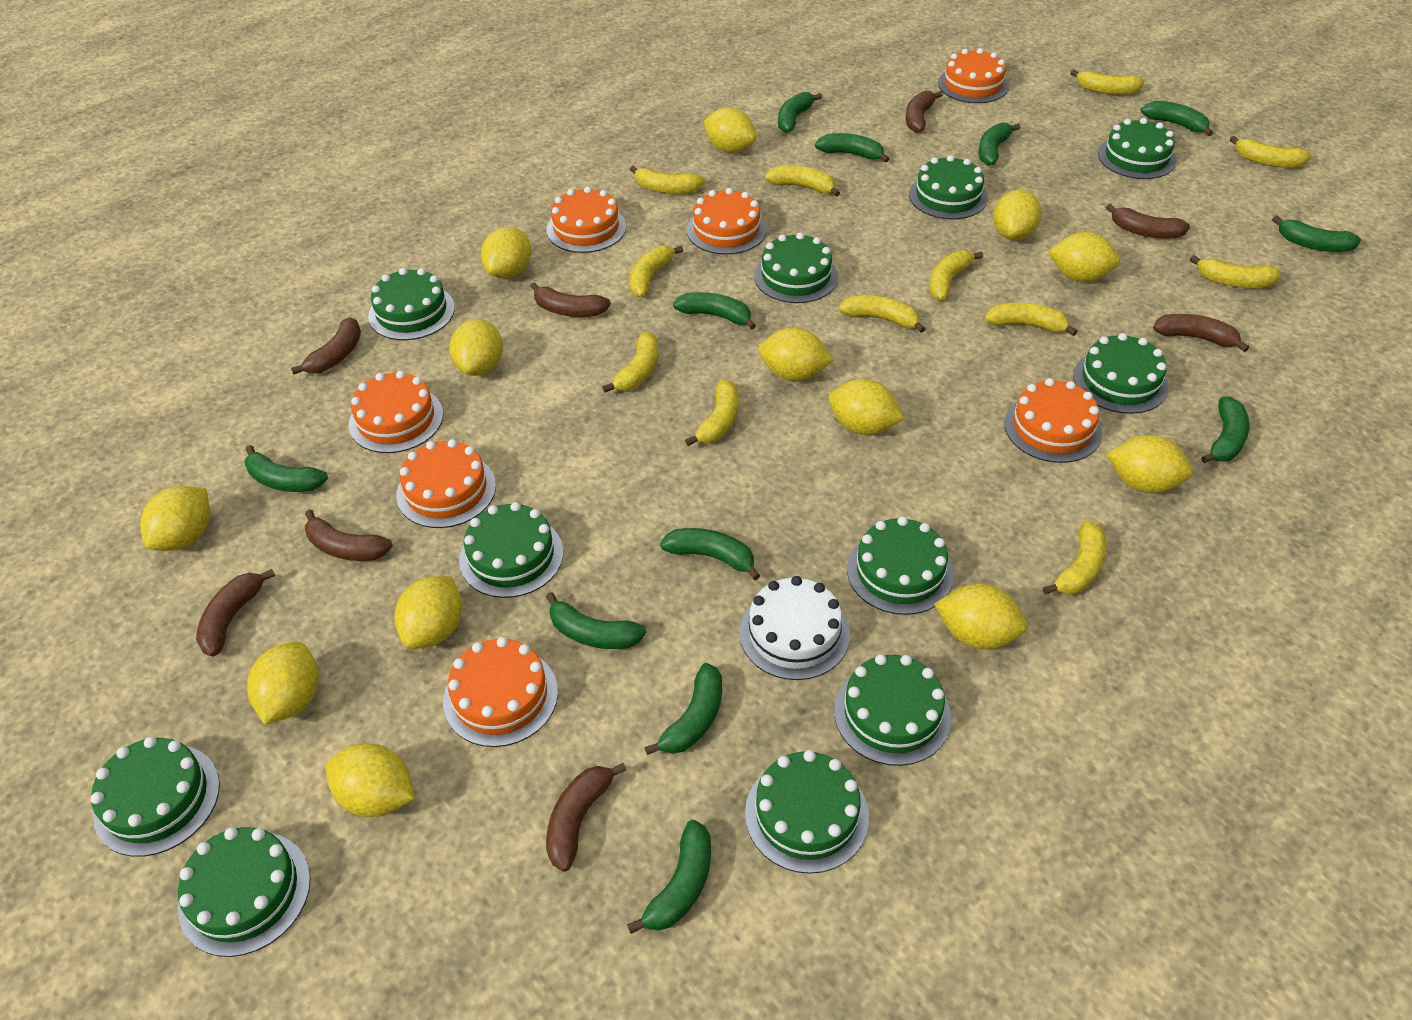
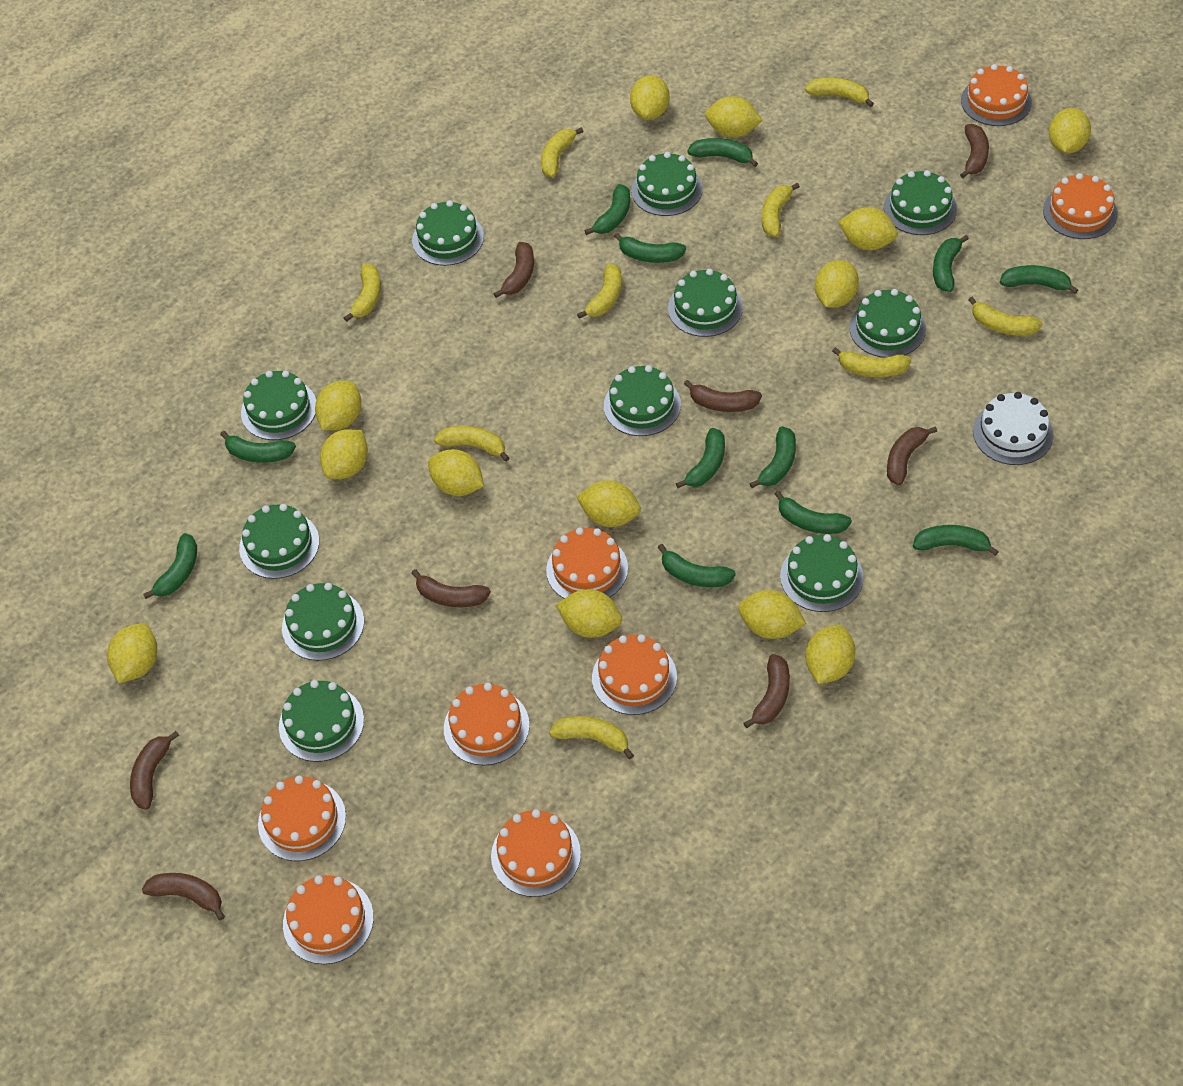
orange cake: [349,371,443,453] [396,439,496,528] [443,637,558,747] [547,186,626,253] [687,188,767,255] [938,48,1009,103] [1004,378,1102,463] = 7 -> [258,776,346,861] [283,875,374,964] [444,683,530,765] [491,809,581,897] [546,527,628,599] [592,634,677,715] [961,64,1032,126] [1043,173,1118,239] = 8
yellow banana: [602,332,658,393] [630,165,705,194] [630,246,683,297] [685,380,739,446] [765,165,840,197] [839,295,925,333] [929,250,983,300] [985,303,1078,336] [1043,520,1107,595] [1070,70,1145,95] [1190,255,1281,288] [1230,136,1311,168] = 12 -> [344,264,381,322] [434,426,509,462] [541,127,584,177] [549,716,634,759] [577,263,622,319] [762,183,800,237] [805,78,874,107] [832,347,911,377] [968,297,1042,336] = 9

